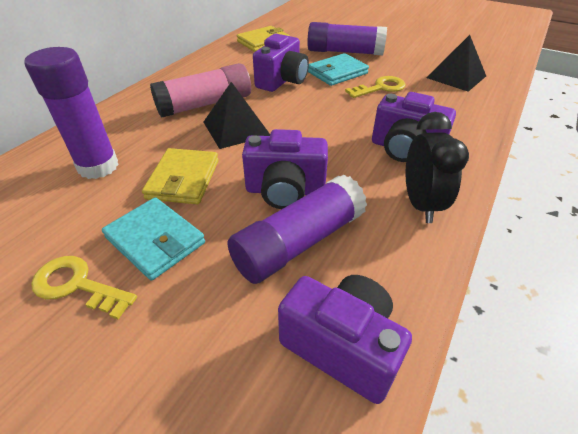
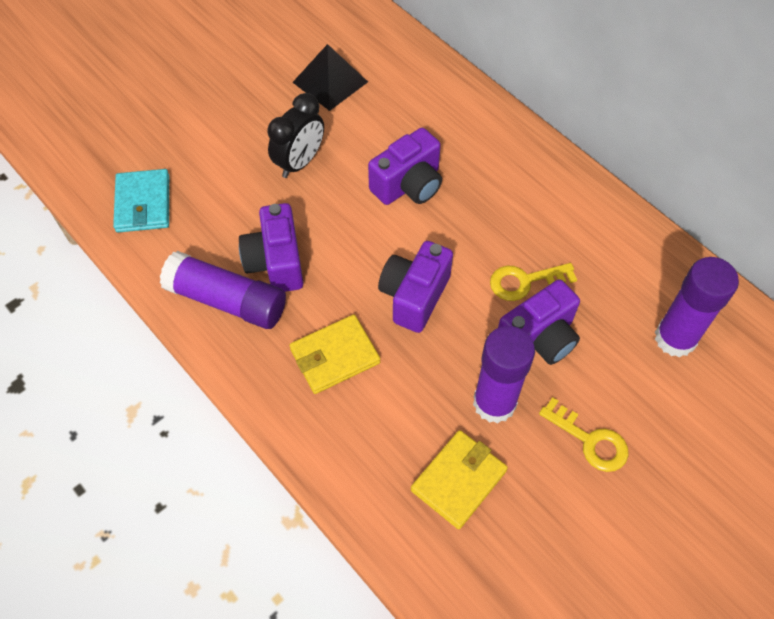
black pyramid: [204,82,270,149] [426,35,486,92] = 2 -> [292,44,368,111] = 1
pink glue stick: [150,63,251,117] = 1 -> none = 0
turquoise wallet: [102,197,205,281] [308,53,369,86] = 2 -> [113,169,169,233] = 1

